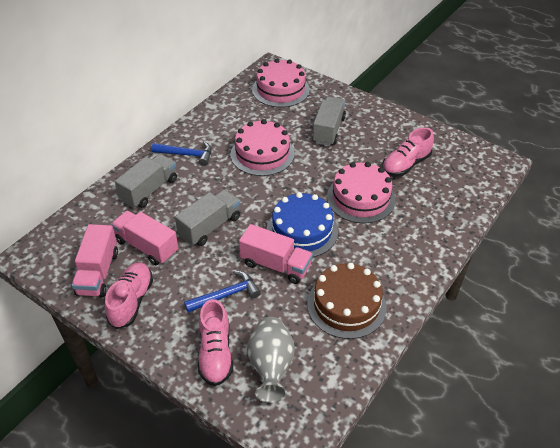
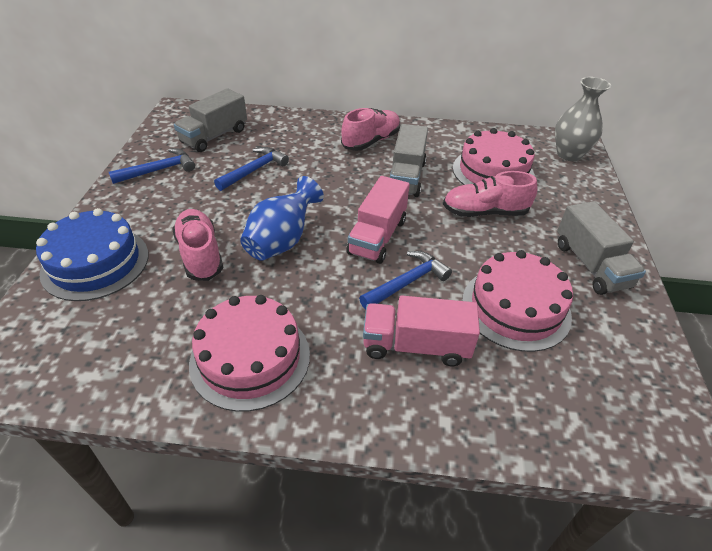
blue hammer: [151,141,212,166] [184,270,261,313] = 2 -> [109,148,195,184] [214,147,289,191] [359,251,452,309] = 3
blue vase: none = 0 -> [240,176,324,261] = 1
brown cake: [307,263,387,339] = 1 -> none = 0
pink truck: [72,224,118,297] [111,211,178,265] [239,224,313,284] = 3 -> [347,176,410,264] [363,295,480,366] = 2

